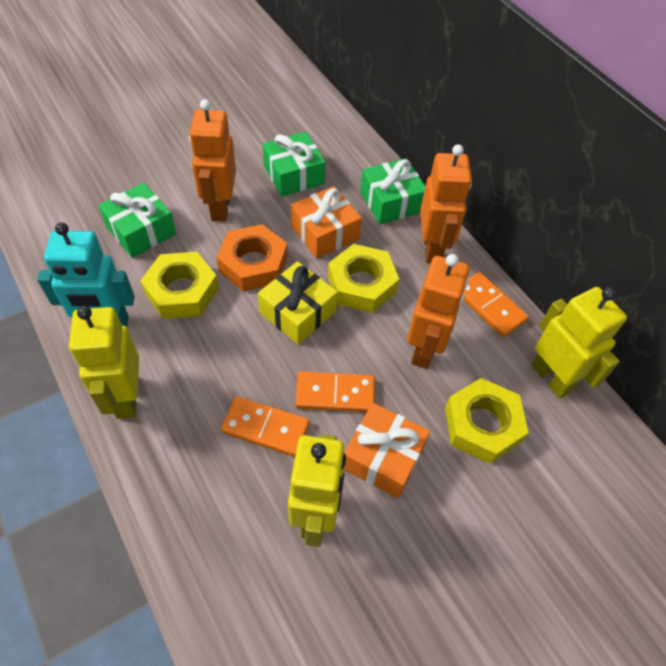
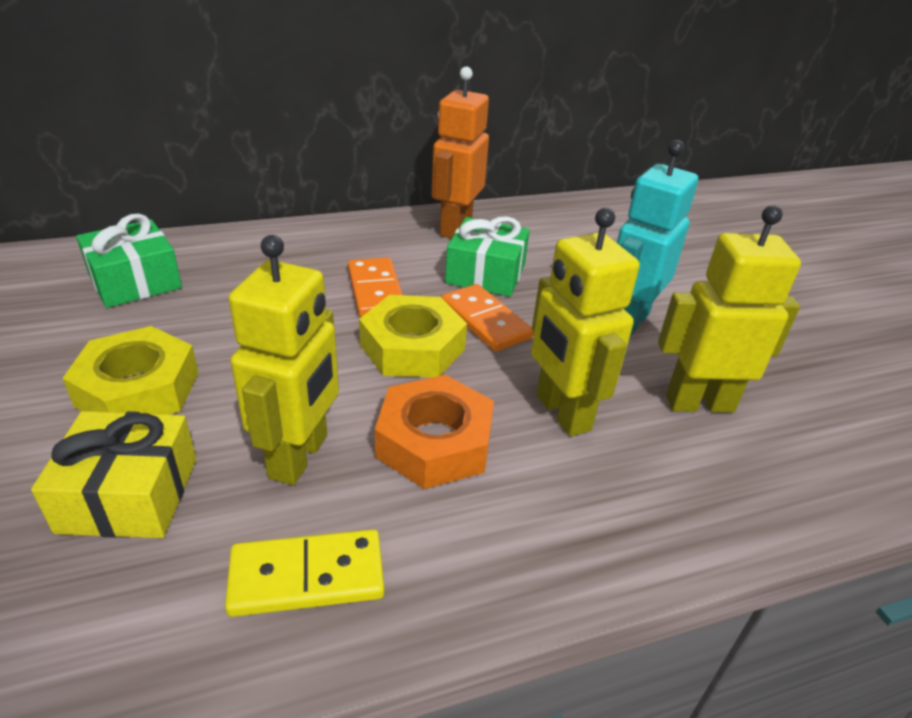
green gift: [98,183,176,258] [263,132,325,197] [360,158,425,224] = 3 -> [76,214,182,308] [445,216,530,297] = 2
orange domino: [221,396,310,457] [295,371,375,412] [464,272,528,337] = 3 -> [348,257,403,317] [441,284,534,352] = 2
orange gift: [291,186,362,259] [344,403,430,498] = 2 -> none = 0
orange robot: [189,99,236,222] [407,254,470,369] [420,144,472,263] = 3 -> [432,67,489,239] = 1
yellow domino: none = 0 -> [225,529,384,617] = 1
yellow nut: [140,252,219,319] [328,244,399,313] [445,378,529,464] = 3 -> [62,326,199,415] [359,295,467,377] = 2

